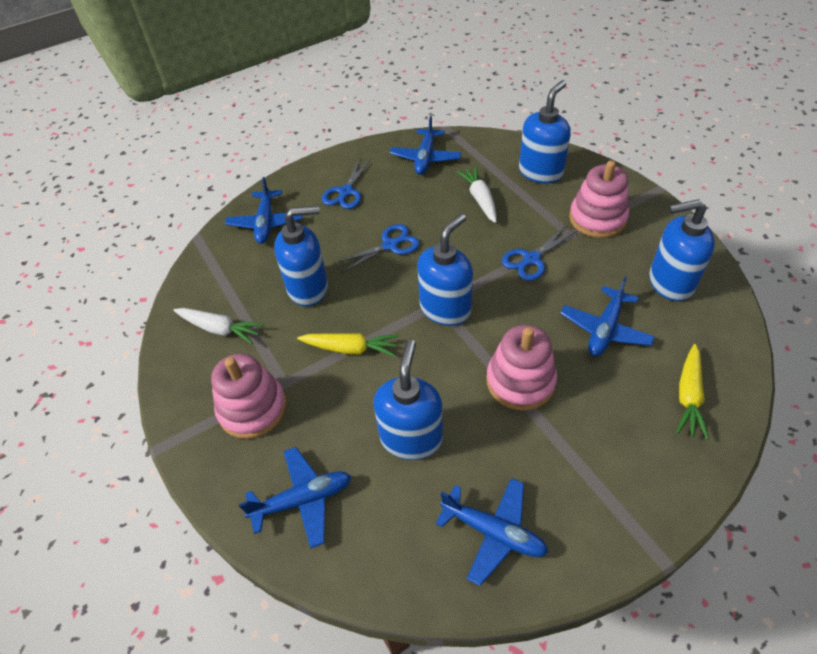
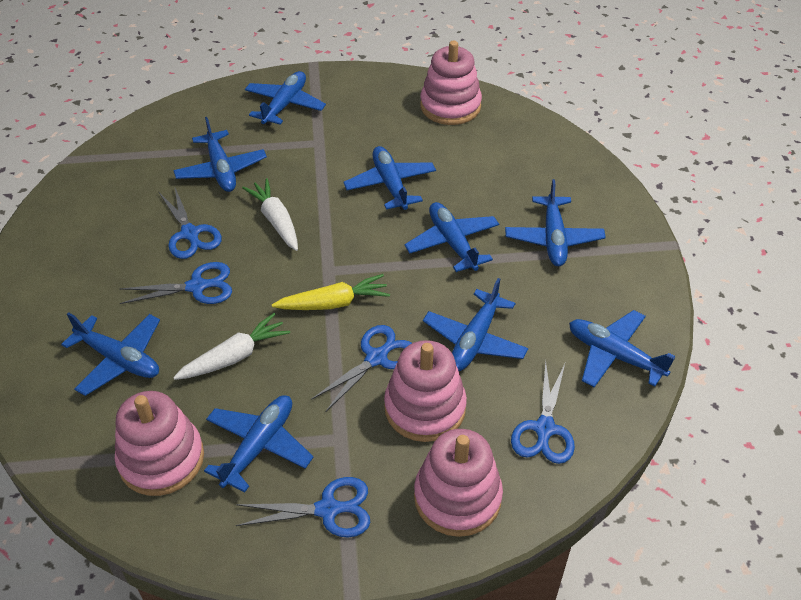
blue plane: [225,177,303,244] [239,447,351,548] [389,116,461,175] [436,478,548,586] [560,277,655,356] = 5 -> [61,312,160,396] [173,117,267,192] [204,395,314,493] [245,71,326,126] [343,146,436,210] [405,202,499,272] [423,278,528,371] [505,179,606,266] [569,310,675,387] = 9
blue scissors: [322,157,371,209] [334,224,420,273] [502,225,577,281] = 3 -> [120,262,232,304] [159,188,222,259] [236,477,370,538] [311,325,412,412] [511,360,575,464] = 5
blue soap dispenser: [274,205,328,306] [374,340,443,460] [417,213,473,326] [519,80,571,184] [649,199,715,301] = 5 -> none = 0
pink stacking toy: [211,354,286,439] [486,325,557,410] [569,161,629,238] = 3 -> [114,391,204,496] [384,340,467,442] [414,429,503,537] [420,41,482,125] = 4
yellow carrot: [297,333,399,357] [676,344,709,440] = 2 -> [272,274,390,310] = 1

